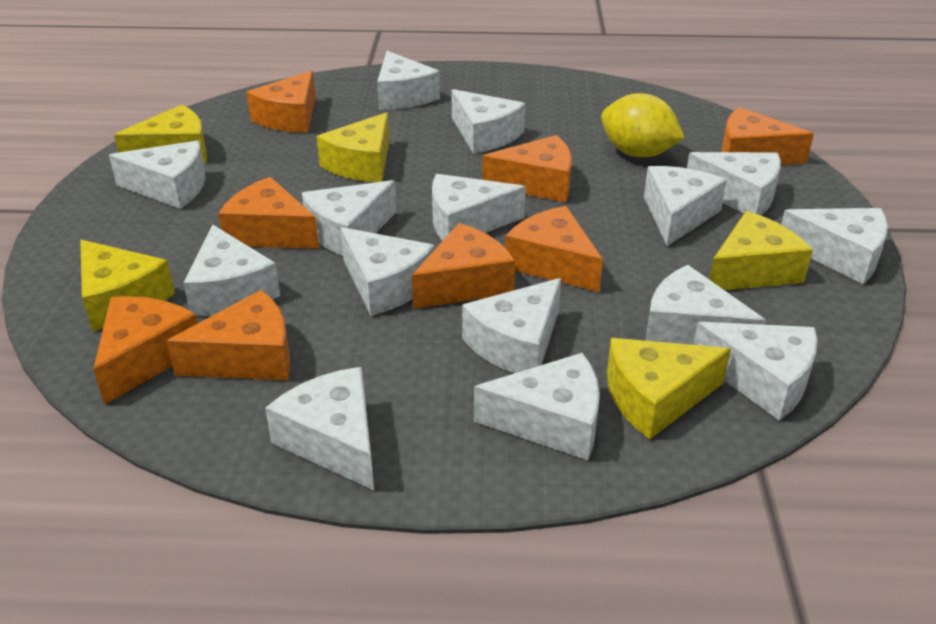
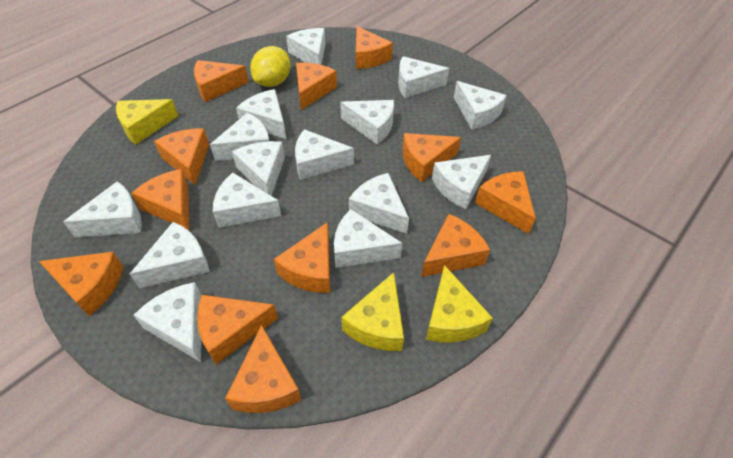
orange cheese: [93,296,198,405] [166,290,291,380] [218,177,319,249] [246,70,316,133] [412,223,515,309] [482,135,572,202] [505,206,603,292] [721,107,814,165] = 8 -> [39,252,123,316] [131,169,189,230] [154,128,209,185] [194,60,249,102] [197,295,278,364] [225,325,301,413] [274,222,330,293] [296,63,337,110] [356,26,393,69] [403,133,461,182] [421,214,490,277] [475,171,536,234] = 12
yellow cheese: [80,240,175,332] [114,105,207,163] [317,112,390,182] [607,338,731,439] [709,211,813,290] = 5 -> [116,99,178,145] [341,272,404,351] [426,265,493,343] = 3

